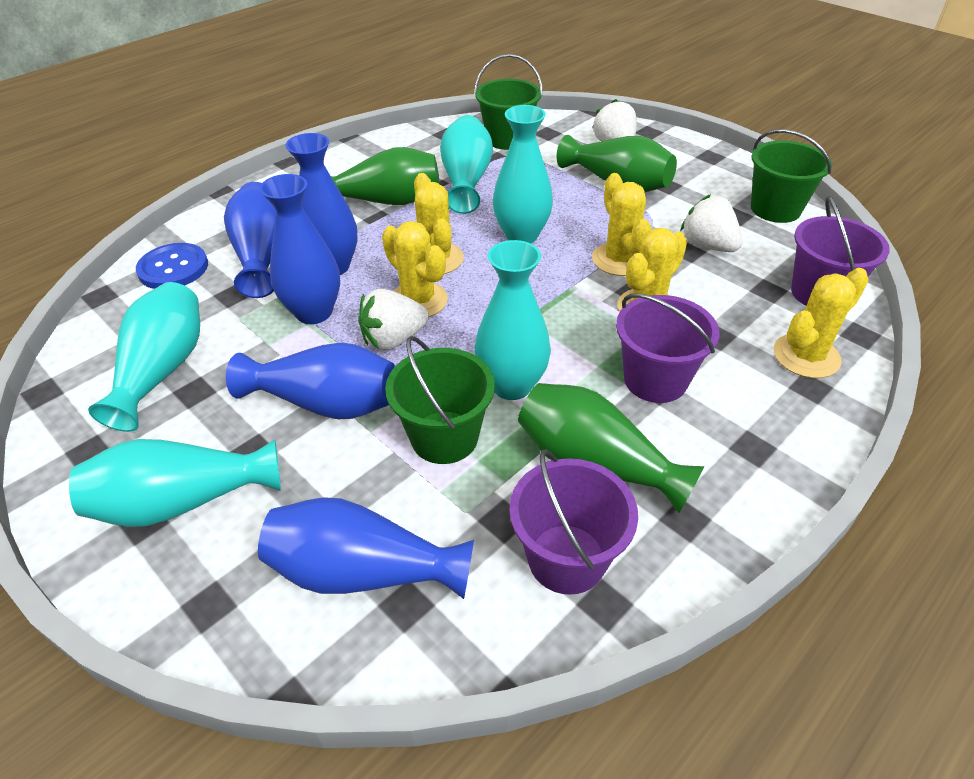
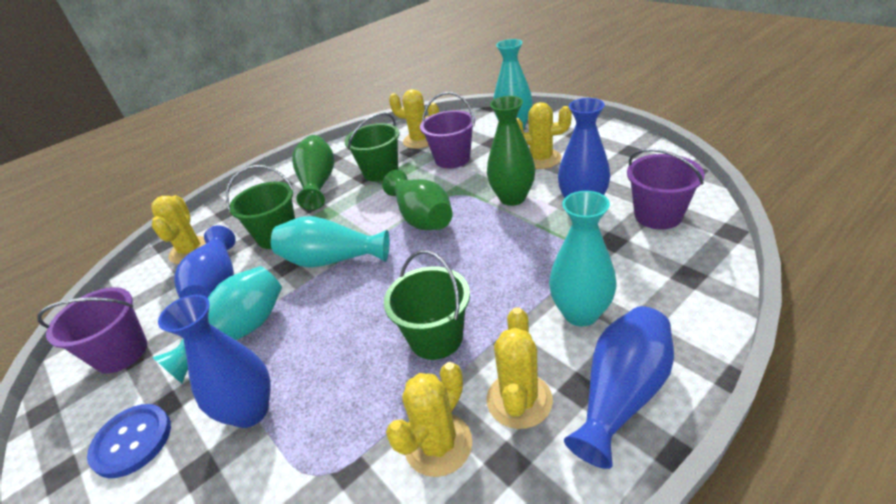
blue vase: [224,182,276,298] [226,342,395,419] [258,497,474,599] [260,174,340,324] [285,133,358,275] = 5 -> [158,294,271,428] [174,225,236,299] [558,98,610,198] [564,306,674,469] = 4
turquoise vase: [69,439,281,527] [88,282,200,432] [440,115,493,214] [475,240,551,400] [493,105,553,243] = 5 -> [153,266,282,384] [271,216,389,268] [493,39,533,129] [549,191,616,326] = 4
white strawberry: [358,288,429,351] [592,99,637,141] [680,194,743,252] = 3 -> none = 0

